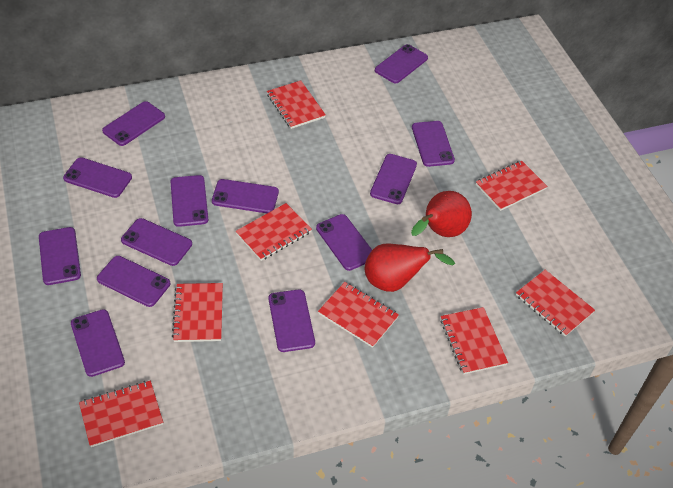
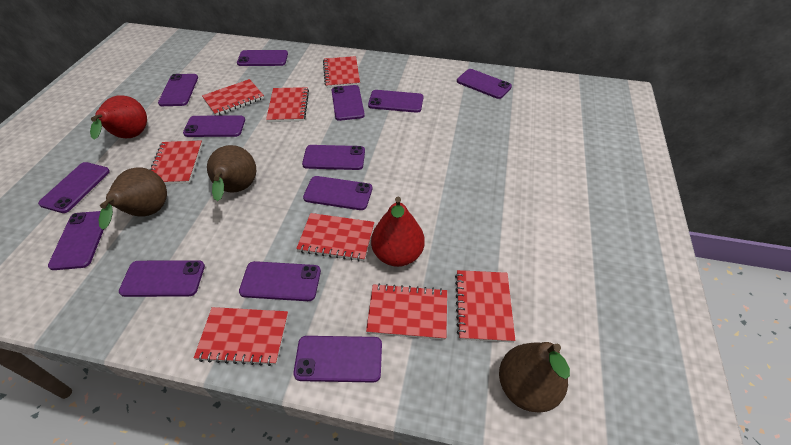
brown pear: none = 0 -> [99,167,167,230] [207,145,256,201] [499,342,570,413] = 3

